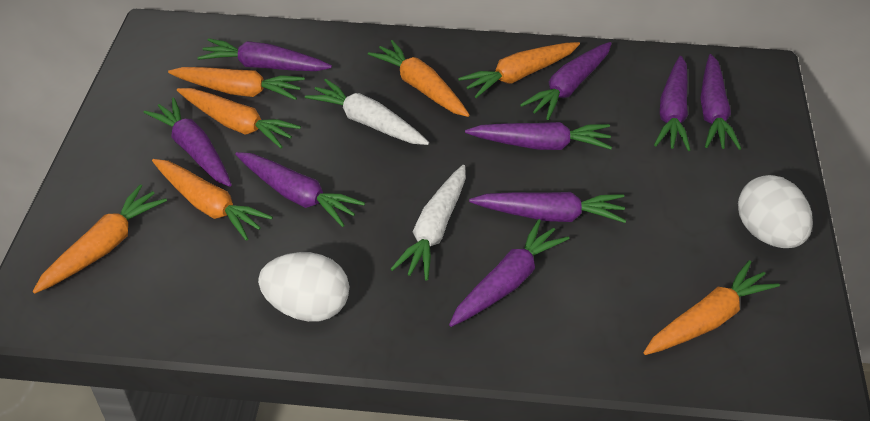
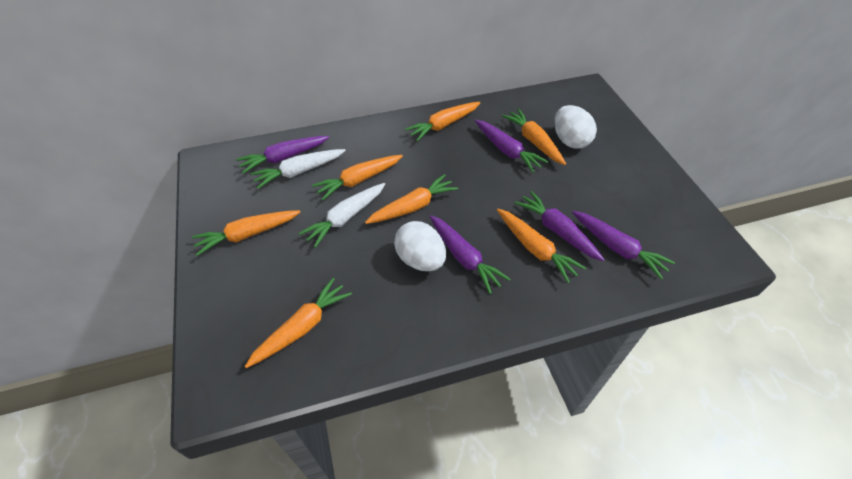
purple carrot: [143,97,232,187] [197,38,332,71] [235,152,365,227] [449,219,569,327] [465,122,612,150] [469,192,626,223] [520,42,612,120] [654,56,691,151] [700,54,742,150] = 9 -> [236,136,329,174] [430,215,510,294] [475,120,549,173] [515,191,605,261] [572,211,675,280] = 5

